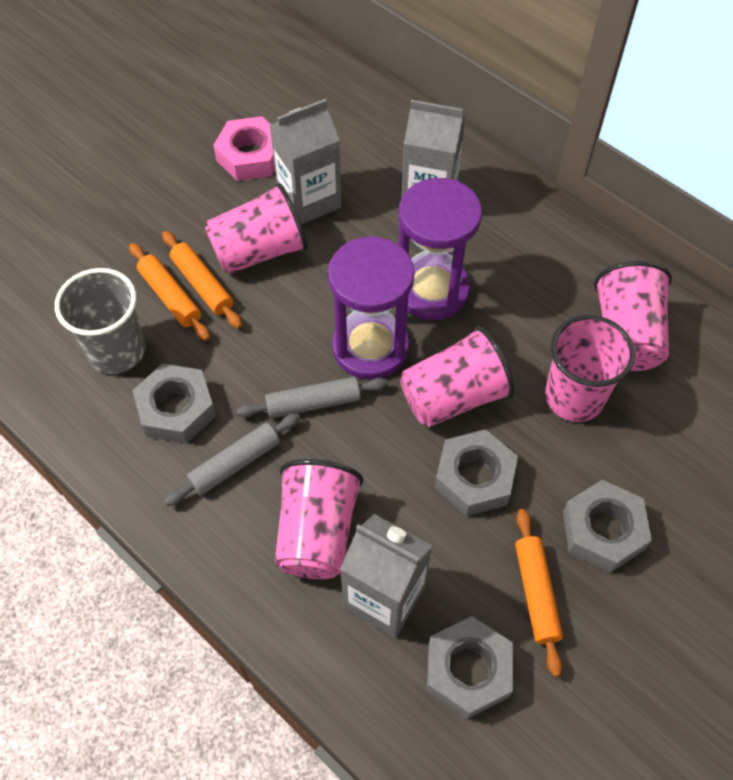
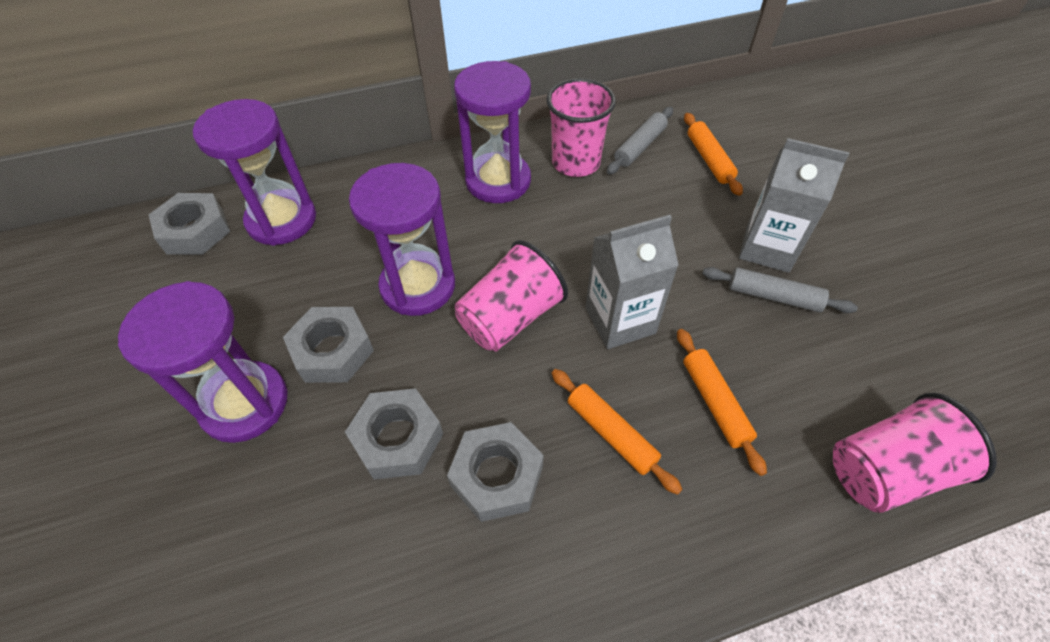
grey carton: [269,99,341,224] [340,514,432,638] [401,100,466,199] = 3 -> [585,215,679,349] [739,138,850,273] = 2
grey cup: [55,268,146,374] = 1 -> none = 0
pink cup: [205,183,308,274] [275,459,363,579] [400,326,515,427] [545,315,635,422] [594,261,672,371] = 5 -> [455,240,568,352] [546,78,616,177] [833,393,997,513] = 3
pink nut: [213,116,275,181] = 1 -> none = 0
purple hourglass: [328,236,415,380] [398,178,482,320] = 2 -> [118,281,288,443] [193,99,316,246] [349,163,455,316] [454,61,531,203] = 4

